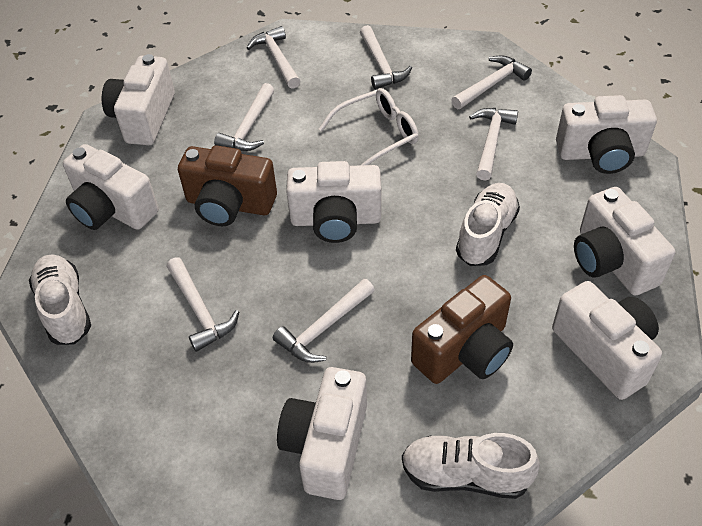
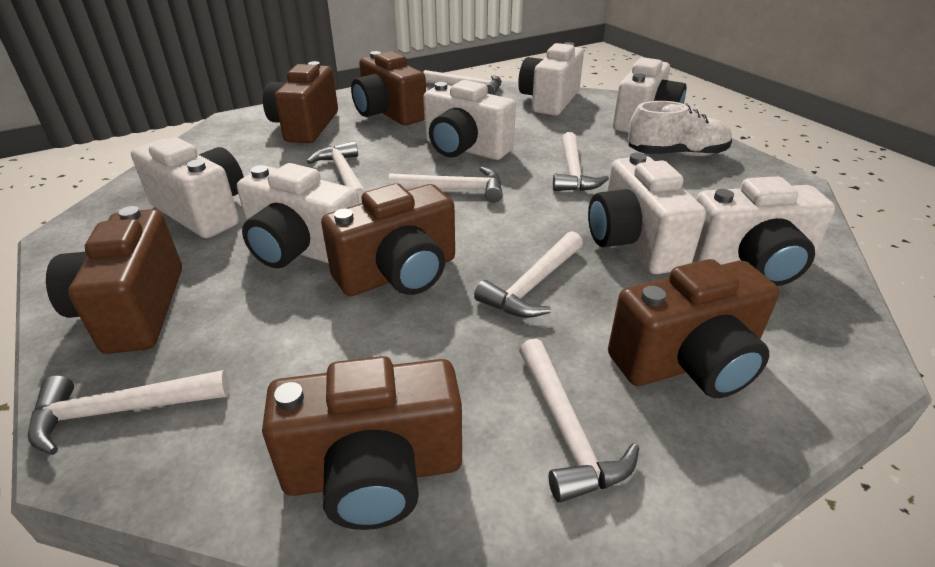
brown camera: [178,145,277,226] [411,275,513,384] = 2 -> [46,206,182,354] [262,356,462,530] [263,61,338,143] [321,183,455,296] [351,51,426,125] [608,259,780,398] = 6
white glasses: [319,88,419,165] = 1 -> none = 0
white shoe: [29,254,91,345] [402,433,540,499] [456,183,520,266] = 3 -> [628,101,732,156] = 1

